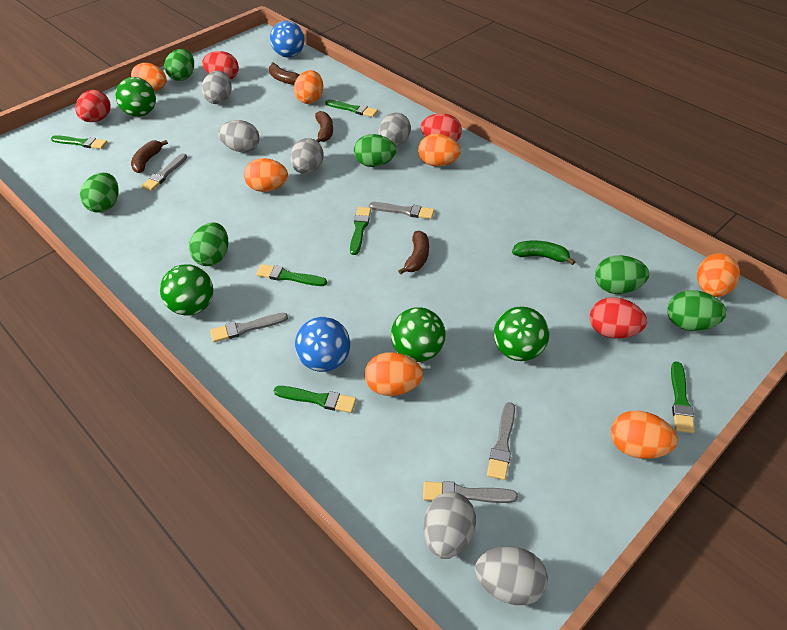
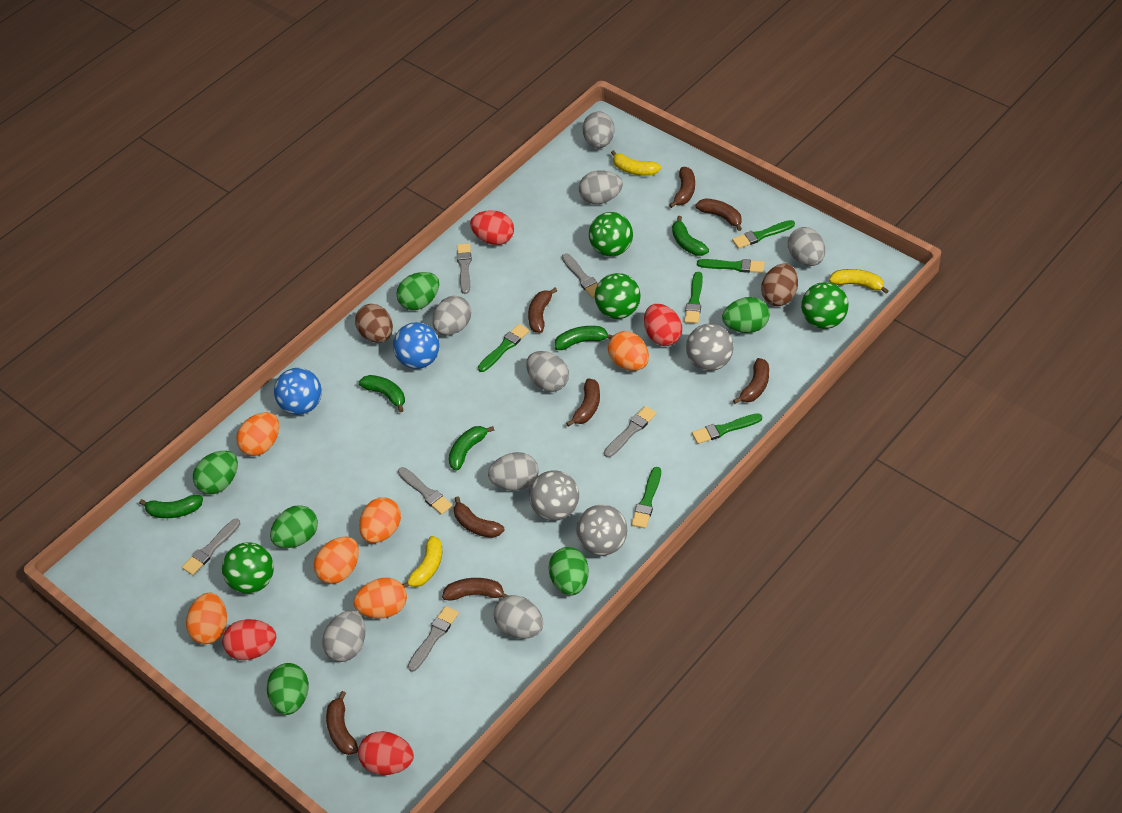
brown banana: [131,140,168,173] [269,62,299,85] [315,111,333,142] [398,231,429,275] = 4 -> [326,691,358,755] [442,578,508,601] [454,497,505,538] [528,288,557,333] [566,378,600,427] [669,167,695,208] [696,198,742,231] [733,358,769,404] = 8
brown egg: none = 0 -> [355,304,393,343] [761,263,798,306] = 2
green banana: [512,241,576,265] = 1 -> [139,495,203,518] [359,375,405,412] [448,426,494,471] [555,326,613,350] [672,216,709,256] = 5
grey ball: none = 0 -> [529,470,579,521] [576,505,627,556] [686,324,734,371] = 3
grey brush: [141,153,187,191] [210,313,288,342] [369,202,435,219] [423,481,518,503] [487,402,515,480] = 5 -> [182,519,240,575] [398,467,452,515] [408,606,459,672] [457,243,471,294] [562,253,598,298] [604,406,656,458] = 6
grey egg: [201,71,232,104] [218,120,259,153] [290,138,324,174] [378,113,411,146] [424,492,476,559] [475,546,548,605] = 6 -> [322,610,366,662] [432,296,471,335] [488,452,539,491] [494,595,543,639] [526,351,569,392] [579,170,623,204] [582,111,615,148] [788,227,825,266] = 8
orange egg: [131,63,167,92] [244,158,288,192] [294,70,323,104] [365,352,423,396] [418,133,461,167] [611,411,678,459] [697,253,740,297] = 7 -> [186,593,227,644] [236,412,279,456] [314,536,359,584] [354,578,407,618] [359,498,401,543] [608,331,649,371] = 6
yellow banana: none = 0 -> [402,536,442,588] [611,150,661,176] [829,269,889,294] = 3

